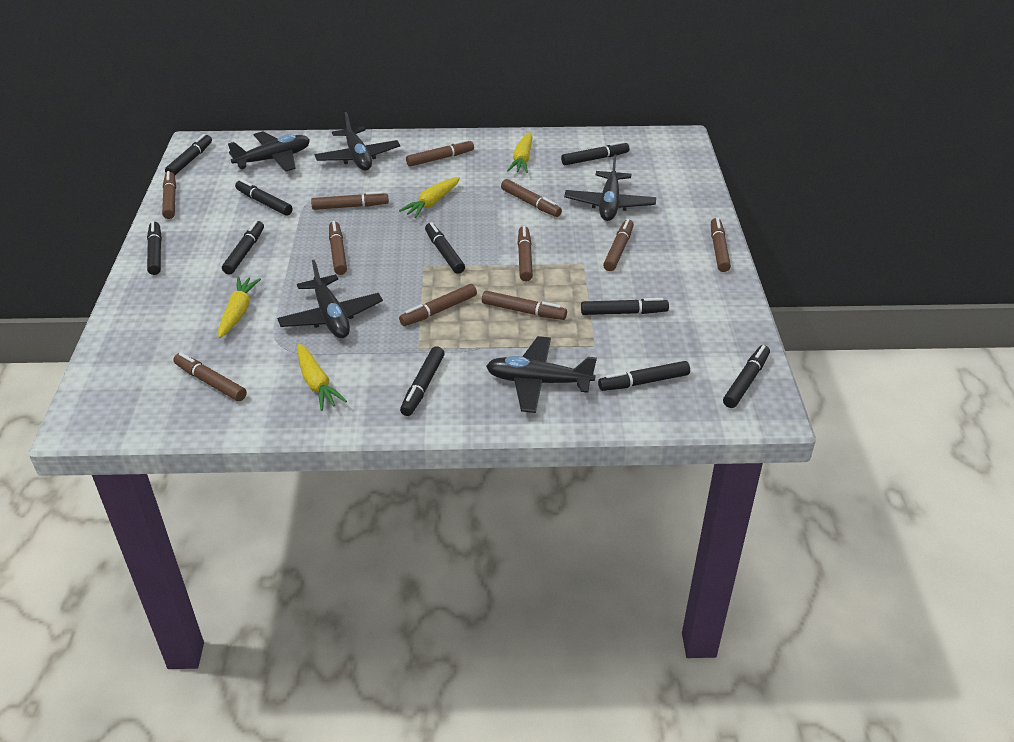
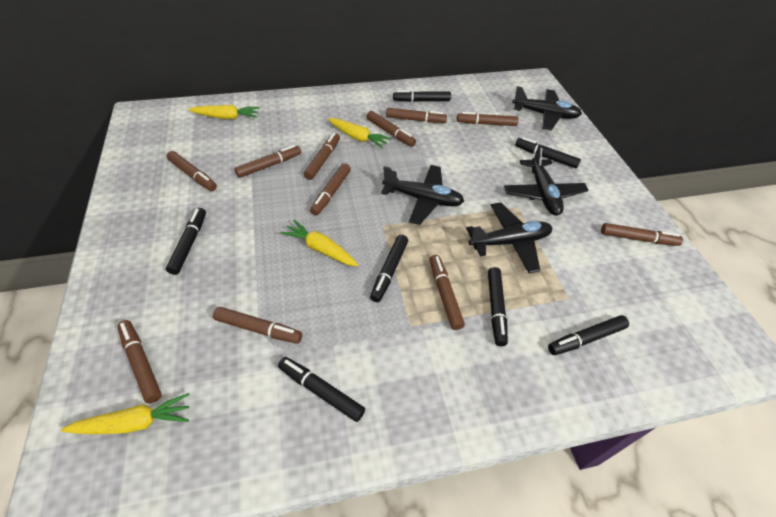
black marker: [147,221,162,275] [165,134,212,175] [222,221,264,275] [235,179,293,216] [400,346,445,416] [425,222,465,274] [561,141,629,165] [581,298,669,315] [598,361,690,391] [723,345,770,408] = 10 -> [166,208,206,275] [278,357,365,422] [370,235,408,302] [393,90,451,102] [488,267,508,346] [515,137,581,168] [548,315,629,355] = 7
black plane: [228,131,310,172] [277,260,383,338] [315,112,400,170] [486,336,597,413] [564,154,656,221] = 5 -> [381,165,464,225] [466,202,552,273] [504,144,588,216] [512,86,582,130] = 4

